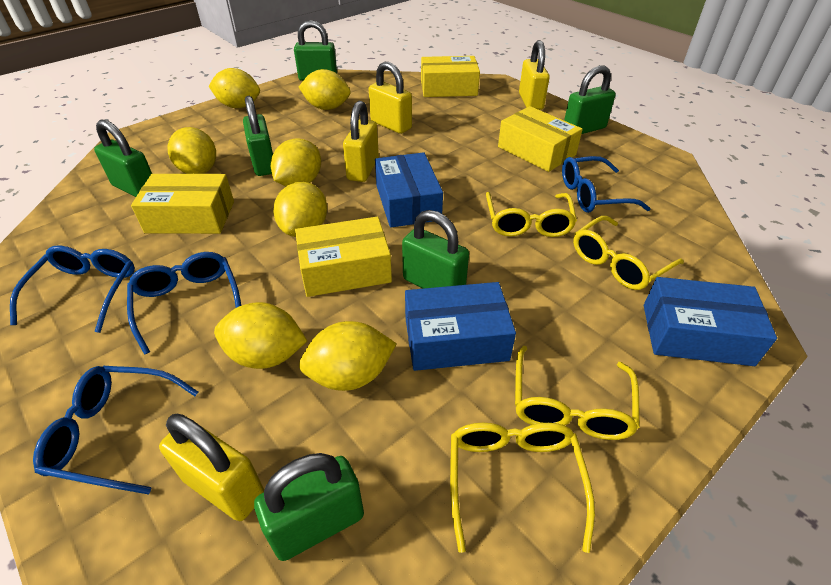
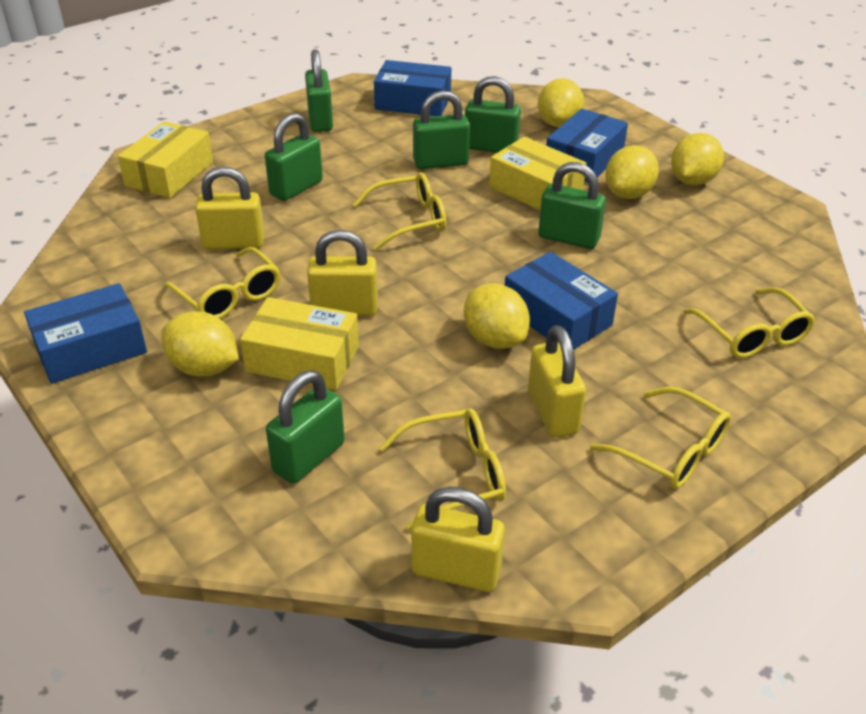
blue box: [375,152,443,228] [405,282,516,371] [644,277,777,366] = 3 -> [24,283,147,384] [374,60,451,116] [505,252,618,349] [546,109,628,182] = 4
blue glasses: [10,246,135,333] [33,366,198,494] [127,252,241,355] [562,156,651,213] = 4 -> none = 0
yellow box: [131,174,234,234] [295,217,392,297] [421,56,480,97] [498,106,583,172] = 4 -> [118,121,213,198] [240,297,359,390] [489,137,587,210] = 3
yellow glasses: [450,423,595,553] [486,192,577,237] [515,346,640,440] [573,216,684,290] = 4 -> [163,247,280,319] [353,172,446,250] [379,409,506,530] [590,387,731,489] [683,287,816,358] = 5
yellow lemon: [168,127,216,174] [209,68,260,108] [214,302,307,369] [271,138,321,186] [273,182,327,237] [299,69,351,110] [299,321,397,391] = 7 -> [161,311,239,377] [464,283,530,349] [538,78,584,127] [605,145,659,199] [671,133,724,185] = 5

